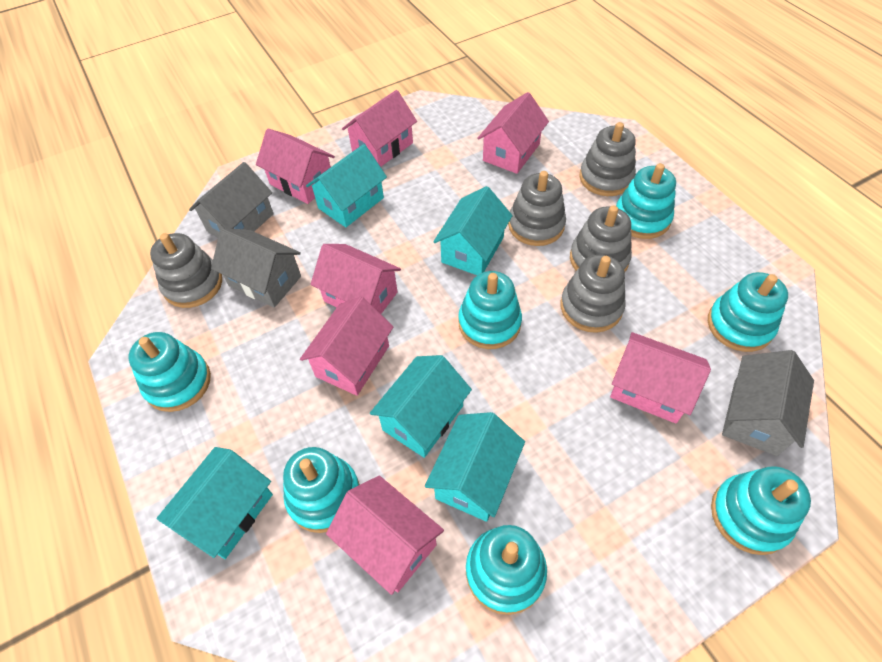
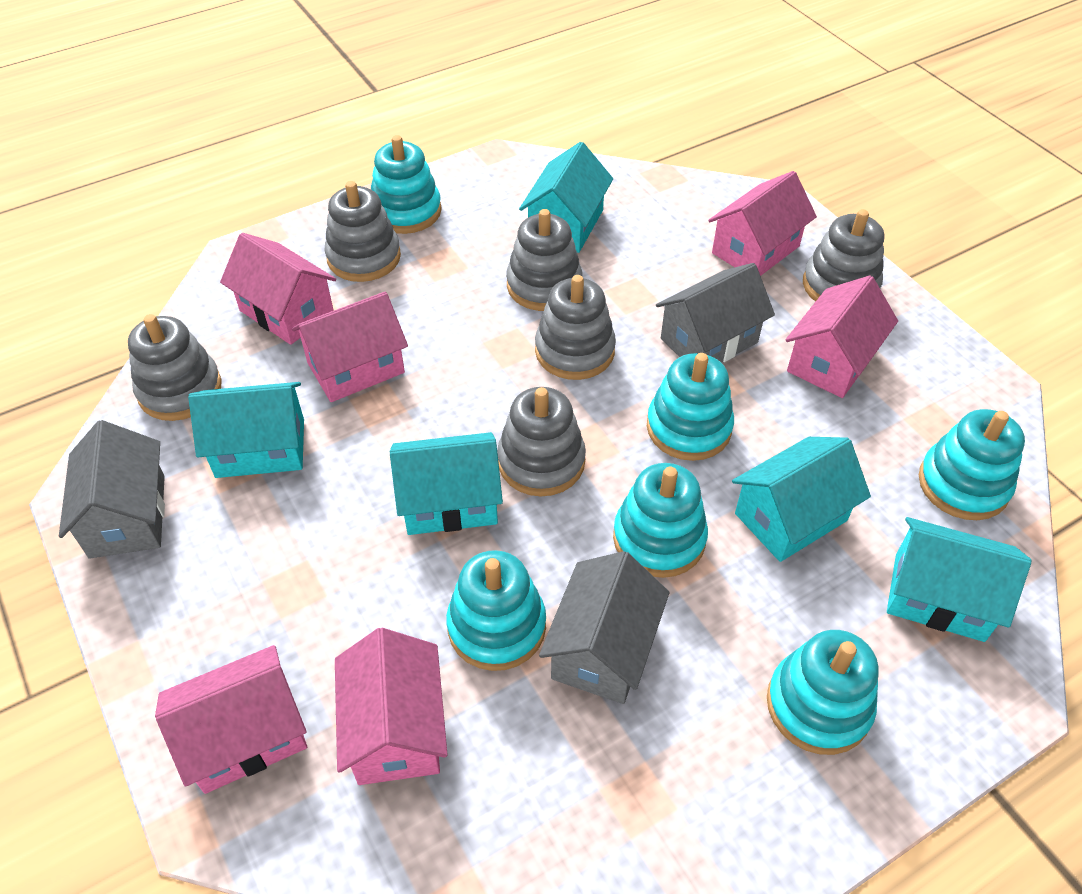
grey stacking toy: [150,233,222,308] [508,171,566,246] [561,255,626,333] [570,205,632,272] [579,122,636,196] = 5 -> [128,314,222,421] [325,181,401,282] [497,387,586,496] [506,209,582,311] [535,275,616,380] [803,209,884,302] = 6
pink house: [256,128,335,204] [300,297,394,396] [311,244,401,314] [326,476,444,595] [342,90,417,167] [477,92,549,174] [610,332,711,424] = 7 -> [155,645,307,794] [220,233,336,345] [292,292,408,402] [335,628,448,785] [708,171,817,276] [785,276,898,398] = 6
turquoise stacking toy: [128,332,211,412] [283,447,360,533] [458,271,522,349] [466,525,547,615] [616,163,676,239] [708,272,788,352] [711,466,811,555] = 7 -> [371,135,442,234] [446,550,546,671] [613,463,708,578] [647,353,734,461] [767,630,879,755] [919,409,1025,520] = 6

